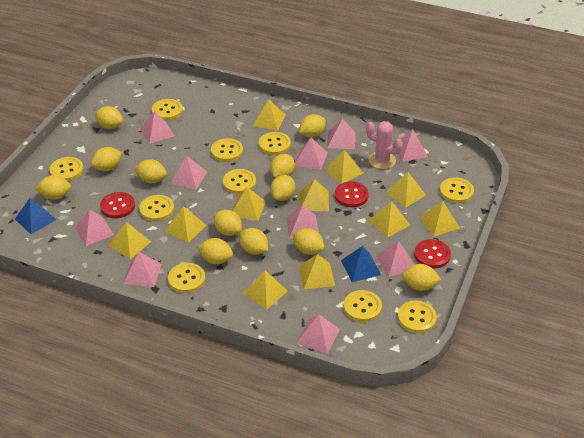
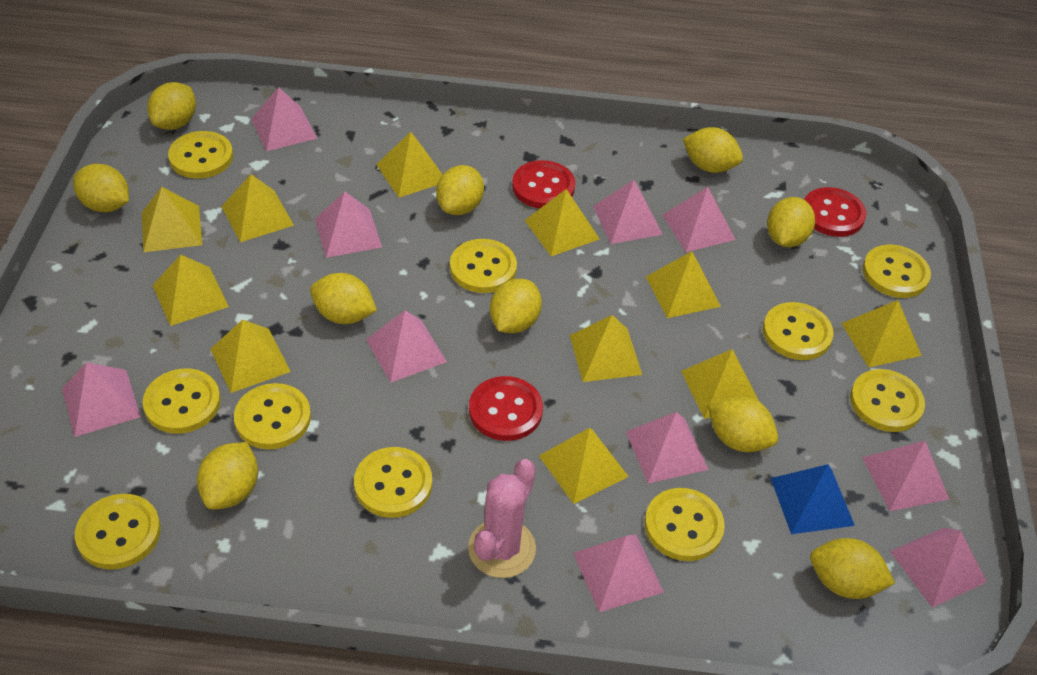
blue pyramid: [15,198,56,234] [341,246,381,282] = 2 -> [771,464,855,534] = 1
yellow lemon: [35,175,71,200] [91,147,122,171] [94,106,123,129] [134,159,167,183] [198,238,233,264] [214,210,242,236] [239,228,268,255] [270,154,295,178] [270,175,295,201] [292,228,324,255] [299,114,326,138] [402,264,441,291] = 12 -> [73,164,129,212] [147,82,196,130] [197,442,258,510] [310,273,377,324] [436,165,484,215] [490,279,542,333] [682,127,743,173] [707,396,778,452] [767,197,815,247] [810,538,895,599] = 10

